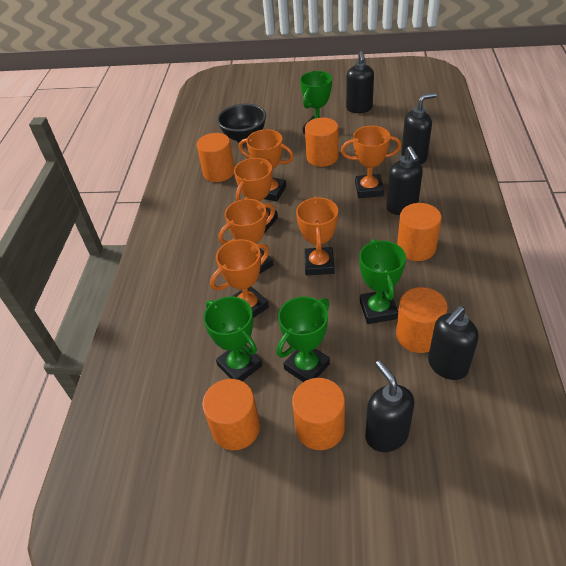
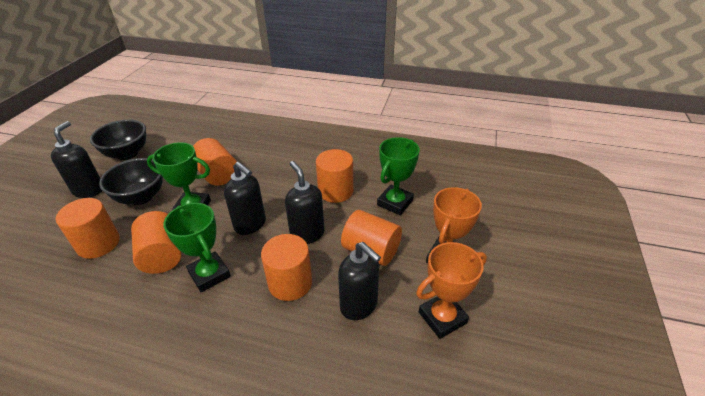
black bowl: [217,104,266,143] = 1 -> [90,119,146,160] [99,158,163,205] = 2
black soap dispenser: [346,51,374,113] [365,360,414,452] [386,146,423,215] [401,93,437,164] [428,306,479,380] = 5 -> [51,121,102,198] [224,162,266,235] [285,161,325,244] [338,242,381,320] = 4
green trophy: [203,296,262,381] [277,296,330,382] [300,71,332,134] [359,239,406,324] = 4 -> [147,142,211,210] [163,203,231,292] [377,137,420,215] = 3
orange trophy: [210,239,269,318] [219,199,275,274] [234,158,278,233] [239,129,294,202] [296,196,338,275] [341,126,401,198] = 6 -> [416,242,487,339] [426,187,482,263] = 2

